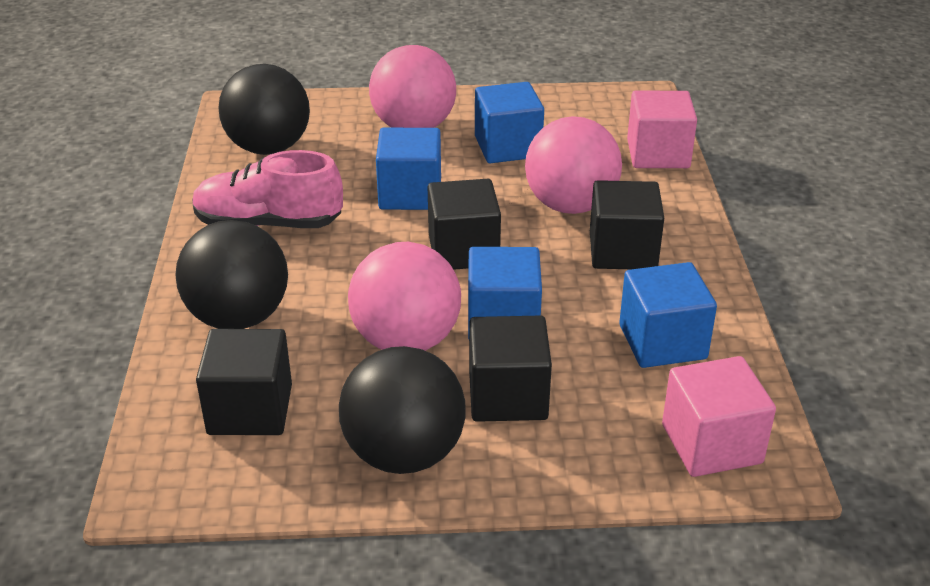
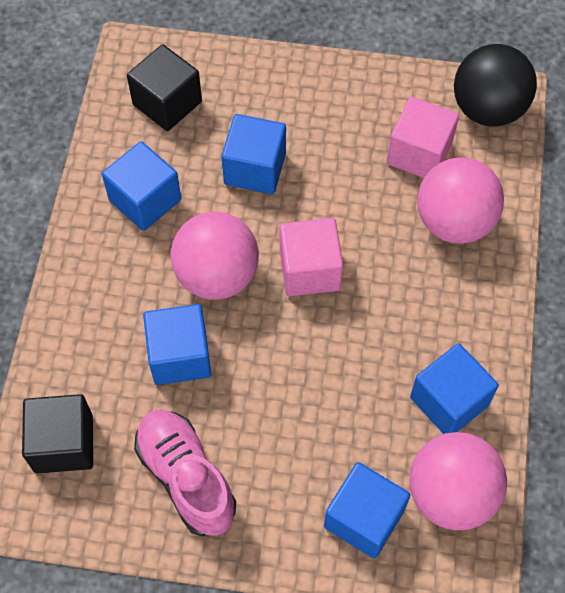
black ball: [175,220,288,329] [218,64,310,155] [339,346,466,474] = 3 -> [454,44,537,126] = 1
black cube: [196,329,292,435] [428,179,501,270] [469,316,552,422] [590,180,664,269] = 4 -> [22,394,93,473] [127,44,202,131] = 2
blue cube: [376,128,441,210] [468,247,542,339] [475,82,544,163] [619,262,717,368] = 4 -> [102,141,181,231] [143,304,211,385] [221,114,286,194] [324,462,410,559] [410,343,499,434] = 5

